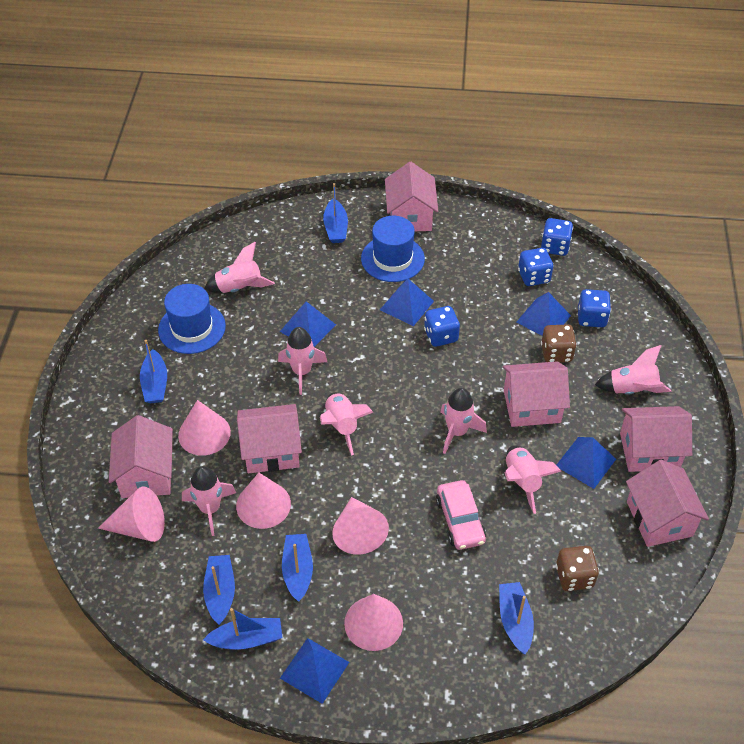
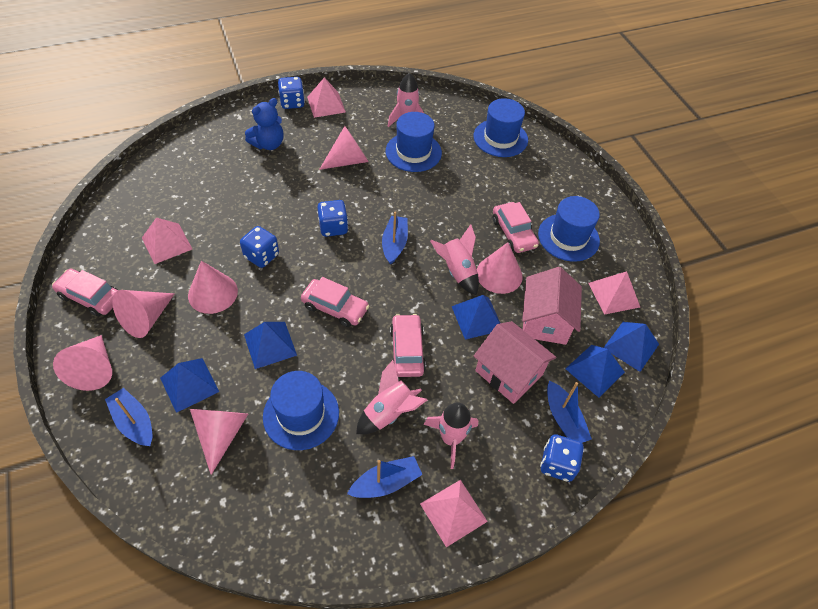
blue boat: [140,340,167,403] [203,555,235,625] [203,608,283,650] [282,534,313,602] [323,183,348,243] [499,582,534,654] = 6 -> [105,388,152,446] [347,456,422,498] [382,212,408,265] [547,381,592,443] = 4
blue hat: [158,284,226,354] [361,216,425,282] = 2 -> [263,371,339,450] [386,112,442,172] [474,98,528,157] [538,196,600,262] = 4
blue teddy bear: none = 0 -> [245,98,284,150] = 1
brown dice: [541,324,577,362] [556,546,599,591] = 2 -> none = 0
pink car: [436,480,486,550] = 1 -> [52,269,118,317] [301,277,369,327] [390,314,426,377] [493,202,539,253] = 4
pink cone: [98,486,165,542] [178,400,231,456] [236,473,291,529] [332,497,389,555] [344,594,403,651] = 5 -> [53,335,112,391] [112,290,175,338] [188,261,238,314] [190,409,248,475] [319,126,369,170] [477,242,523,294] = 6
pink house: [109,415,173,498] [237,404,302,473] [385,162,438,231] [503,361,570,427] [620,406,692,472] [626,460,709,547] = 6 -> [474,321,556,404] [522,267,582,345] = 2
pink pyramid: none = 0 -> [142,218,192,264] [307,77,346,118] [420,480,488,547] [588,271,640,315] = 4
pink rocket: [182,466,236,536] [204,242,275,293] [278,327,327,395] [320,392,373,455] [441,388,487,454] [505,445,562,514] [595,345,671,395] = 7 -> [356,360,427,434] [388,73,425,127] [424,402,478,469] [430,224,479,295] = 4

